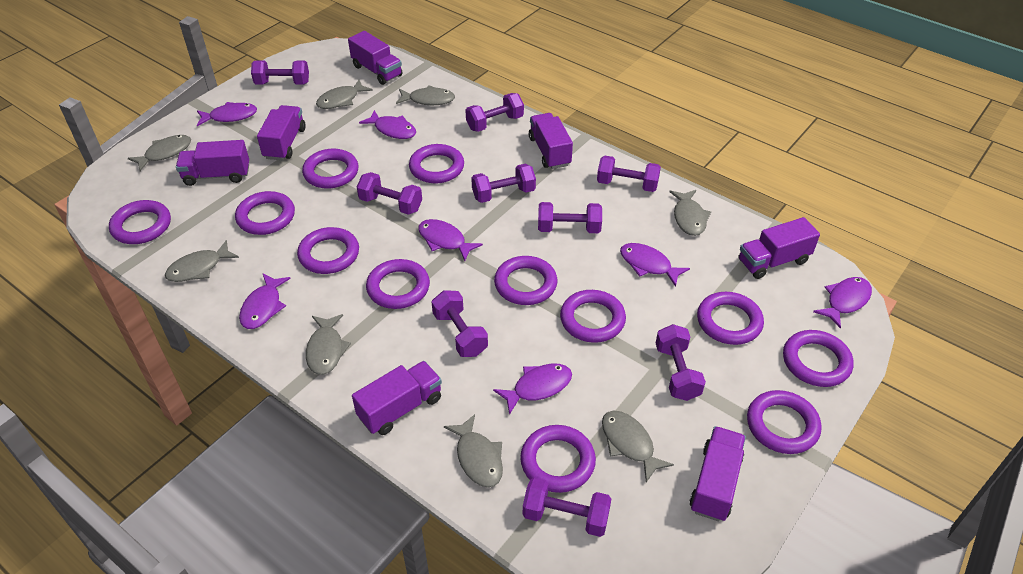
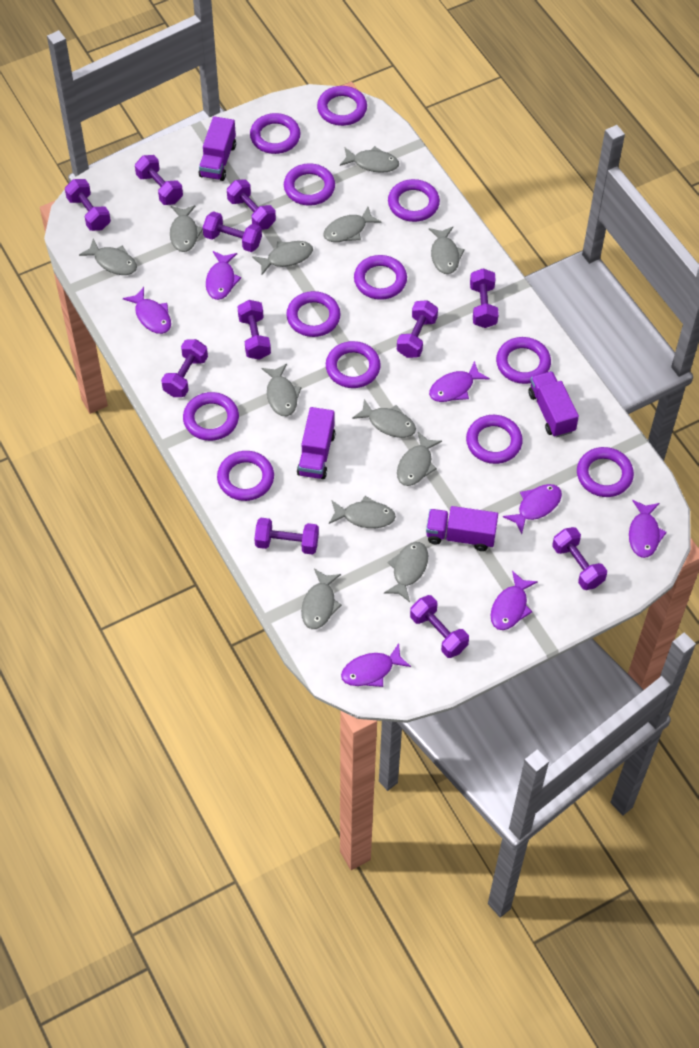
grey fish: [127,135,191,171] [165,240,239,282] [306,314,351,375] [316,80,373,109] [396,85,455,105] [444,414,503,488] [602,411,674,482] [670,190,711,236] = 8 -> [79,239,137,275] [170,205,203,252] [252,241,313,275] [262,364,302,416] [301,569,342,629] [323,207,382,242] [329,496,396,528] [340,146,399,173] [352,399,416,438] [384,542,428,602] [397,432,442,486] [429,227,465,274] = 12
purple dumbbell: [251,60,309,85] [357,172,422,215] [432,290,488,357] [466,93,524,132] [471,164,536,203] [523,477,611,537] [538,202,602,233] [597,156,661,192] [656,324,706,401] = 9 -> [65,179,111,231] [135,155,183,205] [161,339,208,397] [203,211,262,252] [227,179,276,230] [237,300,271,360] [254,518,319,555] [397,300,438,358] [410,595,469,658] [470,268,499,328] [552,527,607,590] = 11
purple truck: [176,140,249,186] [257,105,306,160] [348,31,403,85] [352,361,442,435] [529,113,573,169] [690,426,746,521] [739,217,820,279] = 7 -> [199,116,236,181] [297,407,335,479] [426,506,498,551] [529,371,579,437] = 4

